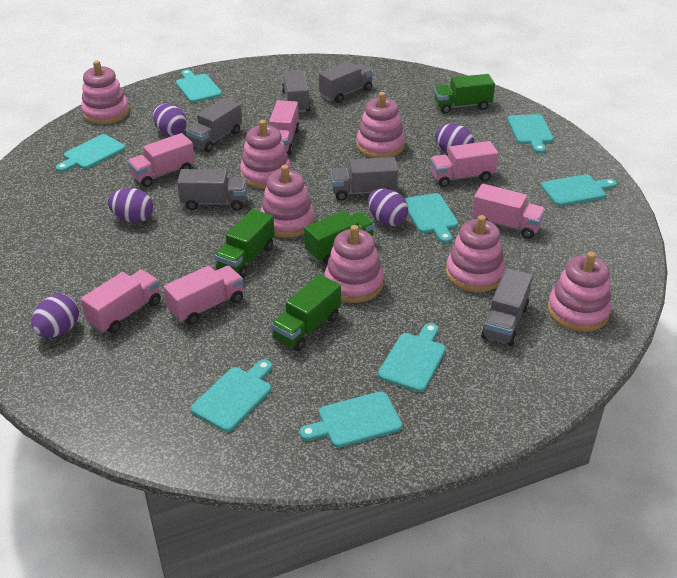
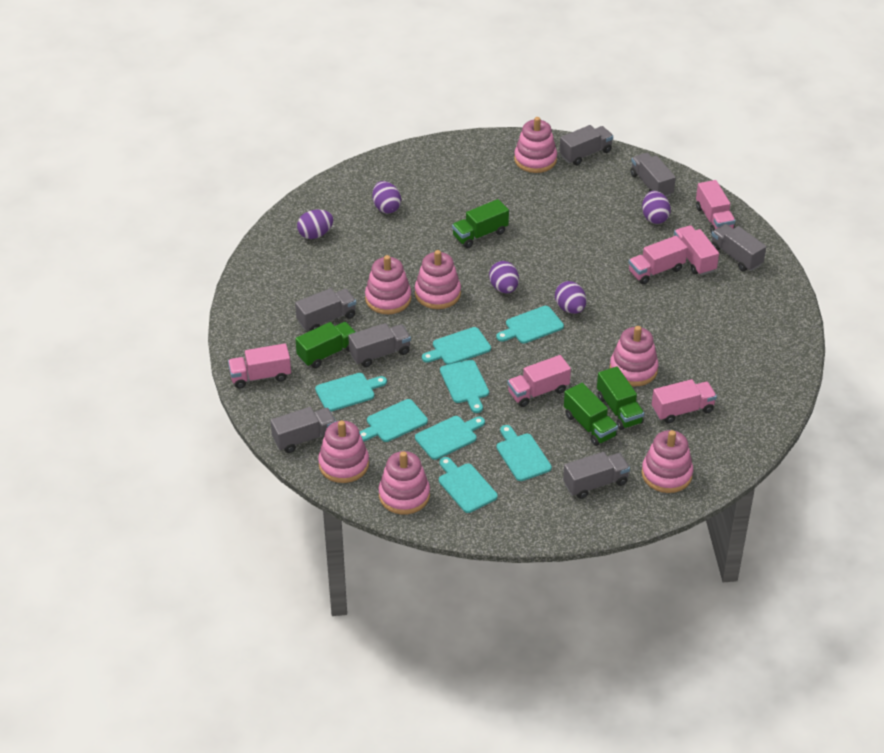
grey truck: [177,169,247,211] [186,98,242,152] [282,70,310,113] [319,61,373,103] [331,157,398,201] [481,268,533,346] = 6 -> [270,407,336,453] [295,288,356,331] [348,323,411,367] [559,125,613,165] [563,452,630,499] [630,153,676,197] [712,224,766,271] = 7

